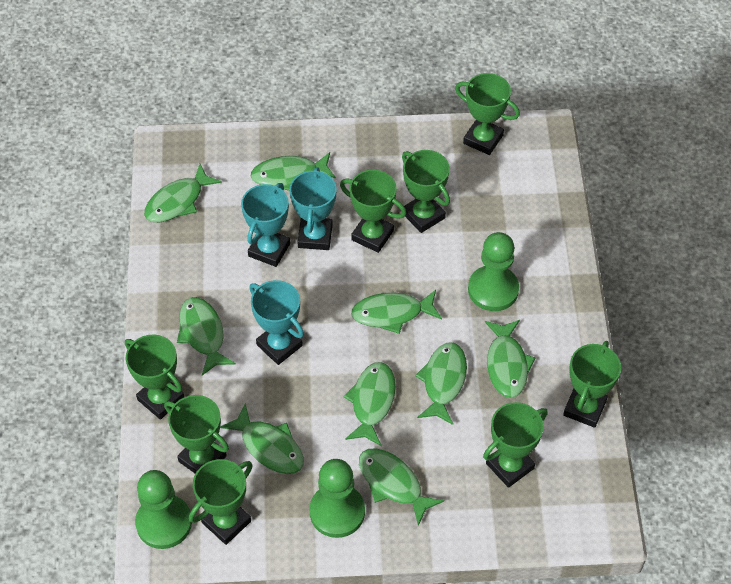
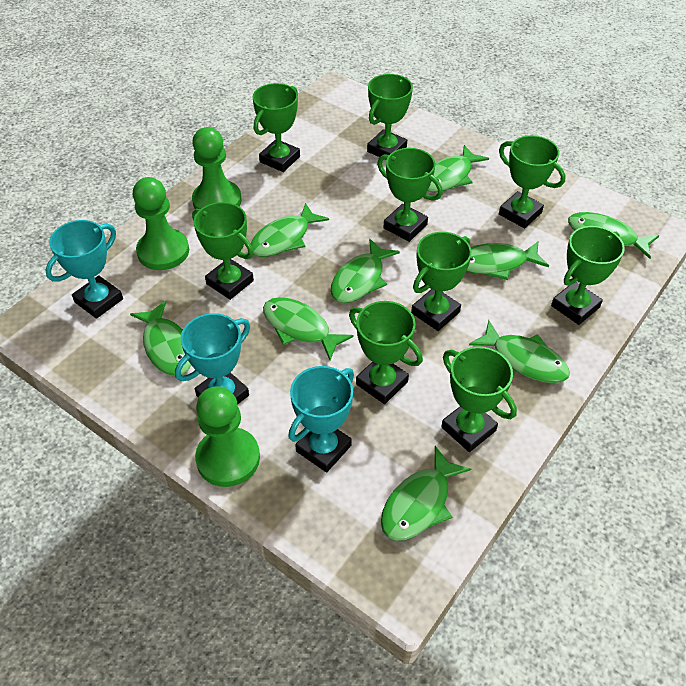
green trophy: [125,335,184,420] [164,395,229,474] [189,459,253,545] [340,170,406,253] [402,150,450,233] [455,73,520,155] [483,402,548,488] [563,341,621,428] = 8 -> [192,202,254,300] [252,83,300,172] [349,301,423,404] [367,74,413,160] [377,148,443,242] [411,232,472,331] [441,346,517,452] [499,135,566,228] [551,226,625,325] = 9

